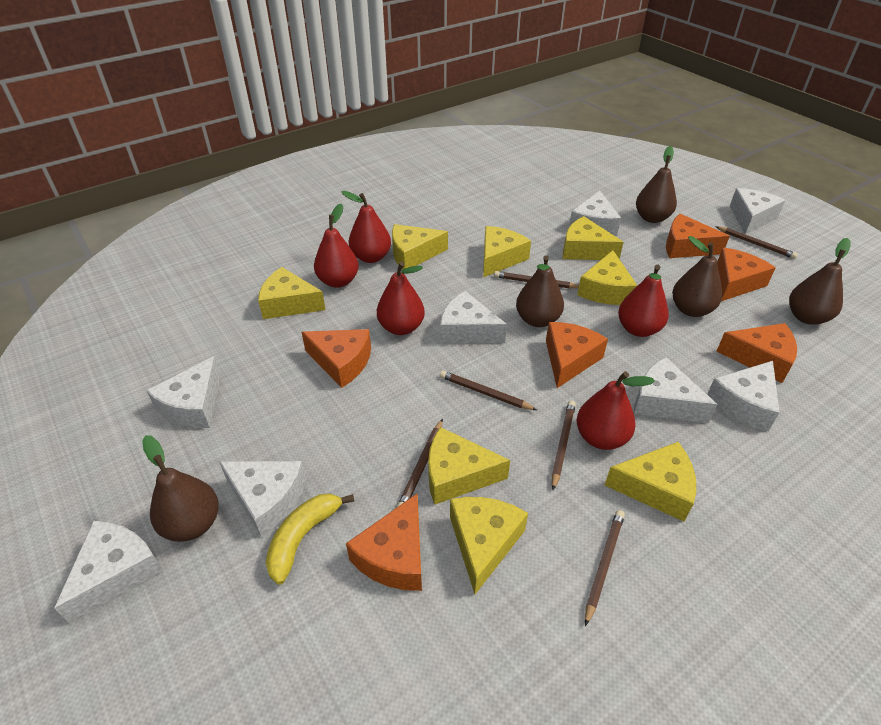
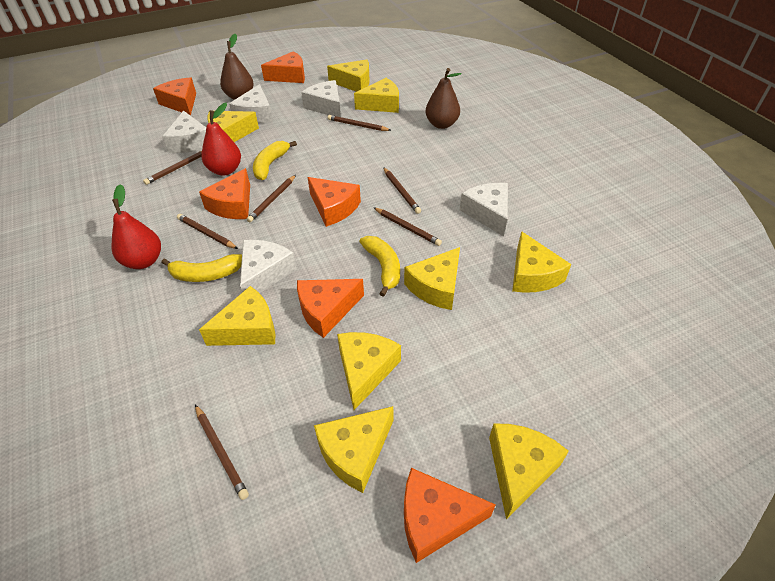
brown pear: [142,435,219,542] [516,255,564,327] [636,146,677,223] [672,236,722,317] [789,238,851,325] = 5 -> [220,34,254,100] [425,68,462,129] = 2
brown pencil: [397,419,443,507] [440,371,537,410] [494,271,579,289] [552,401,576,490] [585,510,625,626] [715,226,798,259] = 6 -> [143,151,202,185] [177,214,238,249] [195,404,249,500] [247,175,296,222] [328,115,392,131] [373,207,442,246] [383,167,421,214] = 7
red pear: [314,204,359,288] [341,191,391,263] [377,262,425,335] [577,371,655,450] [618,265,669,337] = 5 -> [111,184,161,269] [201,103,241,176] = 2
white cheese: [54,521,164,624] [147,356,221,428] [219,461,306,537] [440,291,507,344] [569,191,621,236] [634,357,718,423] [707,361,780,431] [730,188,785,234] = 8 -> [163,111,206,153] [229,84,273,123] [240,240,297,293] [301,80,341,117] [460,183,508,236] = 5
yellow banana: [266,493,354,585] = 1 -> [161,254,242,282] [253,141,297,180] [359,236,400,297] = 3
yellow cheese: [258,267,326,319] [392,224,448,269] [428,427,510,505] [450,497,528,594] [483,226,531,277] [563,216,624,260] [577,250,638,305] [605,442,696,522] = 8 -> [199,286,275,346] [208,111,259,142] [314,406,393,493] [327,59,370,92] [337,332,401,410] [354,78,399,113] [404,247,460,310] [489,424,569,520] [512,231,571,293] = 9

